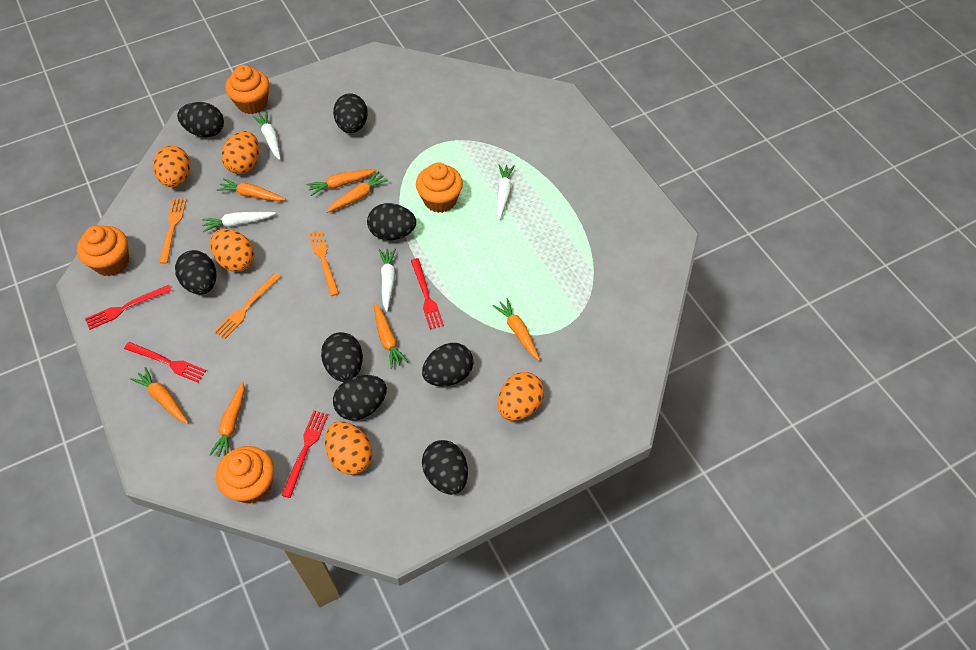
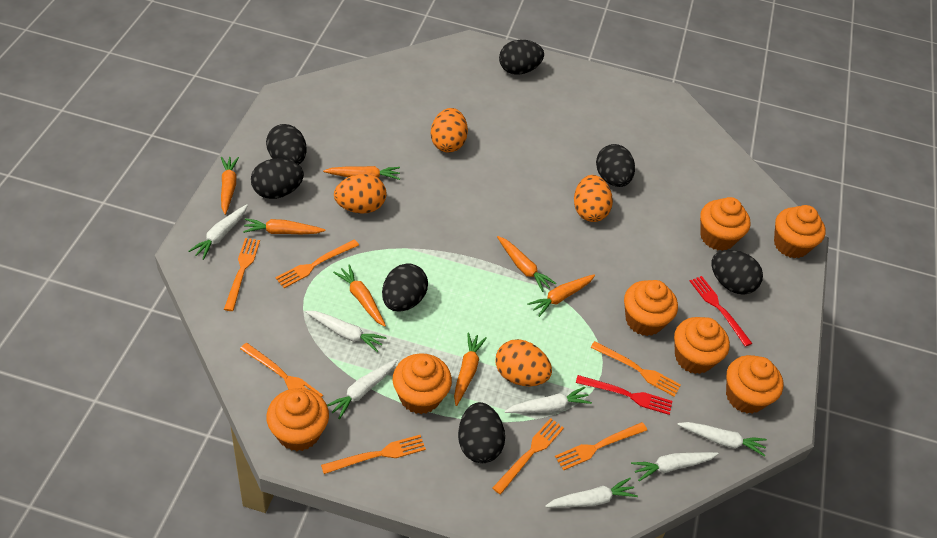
black egg: [175,250,216,295] [177,102,224,137] [321,332,363,382] [333,93,368,133] [333,375,387,420] [367,203,416,240] [422,343,473,386] [422,440,468,495] = 8 -> [251,159,304,199] [266,124,306,165] [382,263,428,312] [458,402,505,463] [499,40,544,75] [596,144,635,187] [711,250,763,295] = 7
orange cupcake: [77,226,129,276] [216,446,274,504] [225,65,269,114] [416,163,463,213] = 4 -> [266,388,329,451] [392,353,452,414] [624,280,678,336] [674,317,730,374] [700,197,750,251] [726,355,783,414] [774,205,826,258] = 7
orange egg: [153,146,191,187] [210,229,255,272] [221,131,259,174] [325,421,372,475] [498,372,544,421] = 5 -> [334,174,386,214] [431,108,468,153] [496,339,552,386] [574,175,613,222] = 4
orange fork: [159,199,187,264] [214,273,280,339] [308,230,339,296] = 3 -> [224,238,260,311] [240,343,323,397] [275,239,359,288] [321,435,426,474] [493,418,564,495] [555,422,647,471] [590,341,681,396] = 7
red fork: [85,285,172,330] [124,342,206,383] [281,410,328,498] [411,258,444,330] = 4 -> [576,375,672,415] [690,276,752,347] = 2
white carrot: [202,212,276,232] [252,111,281,160] [379,249,396,312] [497,164,515,220] = 4 -> [188,204,248,260] [306,311,387,352] [327,359,397,419] [504,386,592,413] [545,478,638,508] [631,452,719,481] [677,422,767,457] = 7

